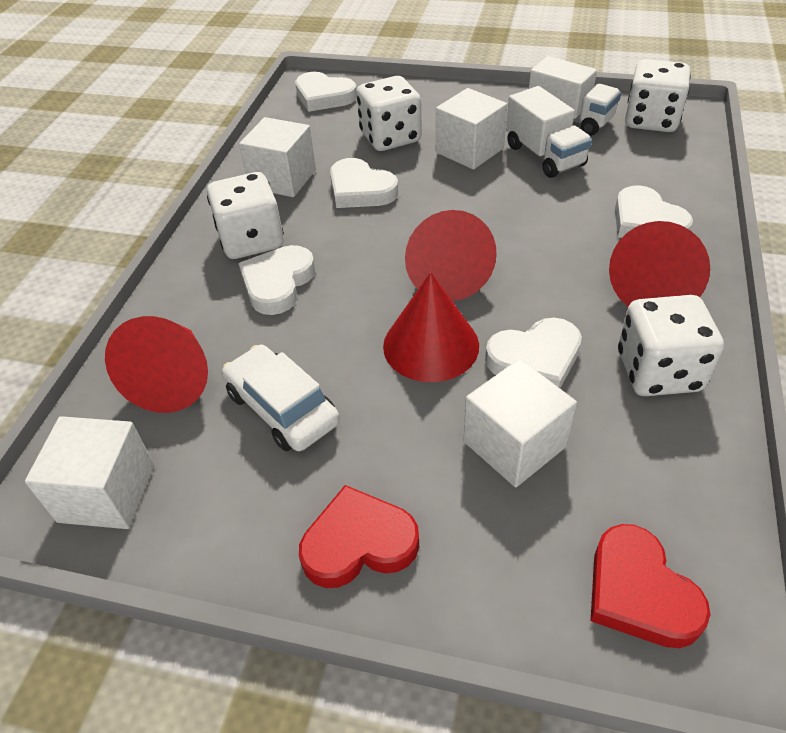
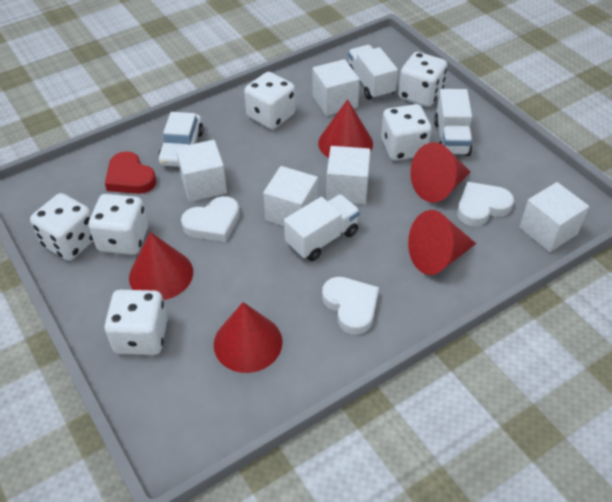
red cone: [105,316,208,413] [383,272,479,382] [405,210,497,301] [609,221,710,306] = 4 -> [129,232,193,300] [214,302,283,373] [318,99,373,158] [408,210,476,275] [410,142,471,202] = 5
red heart: [299,485,419,588] [591,524,710,648] = 2 -> [105,151,156,194] = 1
white cube: [25,416,154,529] [239,117,316,197] [436,88,507,170] [464,359,577,487] = 4 -> [176,140,227,202] [263,166,318,226] [313,59,360,116] [326,146,370,204] [519,182,589,252] = 5
white dice: [207,172,284,259] [357,76,422,151] [618,295,724,396] [625,59,691,132] = 4 -> [30,193,93,261] [89,194,148,255] [104,290,168,355] [244,72,296,129] [381,104,432,161] [398,52,447,107] = 6
white heart: [239,245,315,315] [295,72,357,112] [330,158,399,208] [485,318,582,388] [615,185,693,238] = 5 -> [181,196,240,242] [322,277,379,335] [457,182,514,226] = 3
white truck: [506,86,592,178] [529,56,621,136] = 2 -> [284,194,360,261] [348,45,398,100] [434,89,472,156] = 3

